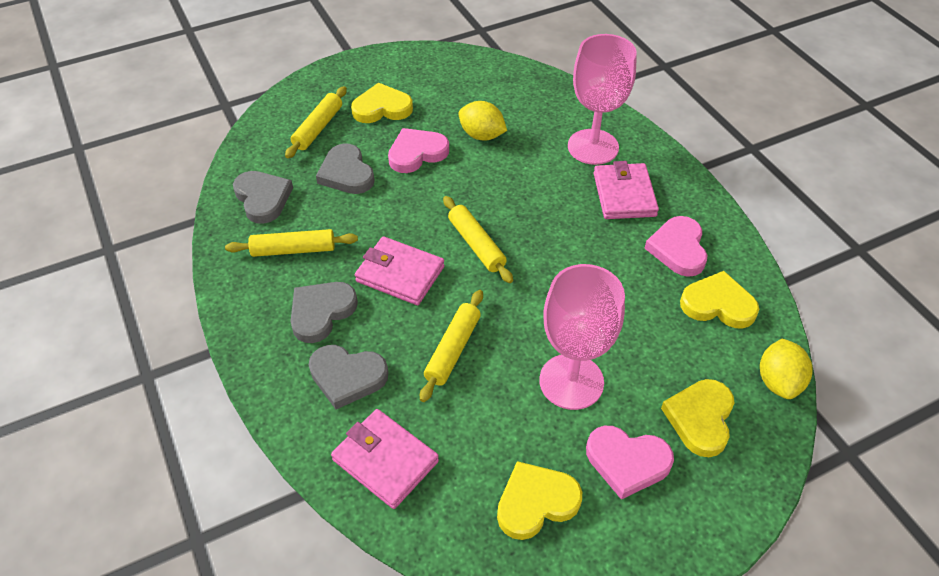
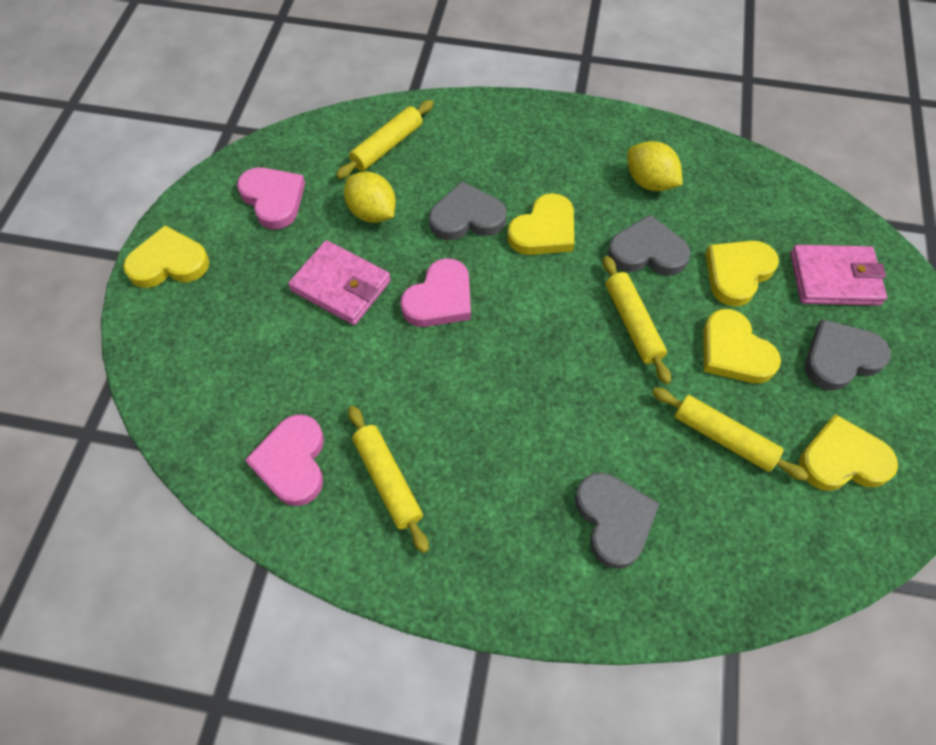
pink goblet: [539,264,625,410] [568,34,637,165] = 2 -> none = 0
pink wallet: [331,409,439,509] [355,236,445,305] [593,161,659,219] = 3 -> [288,240,391,325] [790,245,887,306] = 2
yellow heart: [351,83,413,123] [497,461,582,540] [661,379,734,457] [680,271,759,329] = 4 -> [123,225,209,288] [507,193,574,255] [703,309,781,383] [706,241,779,307] [799,414,898,491] = 5

